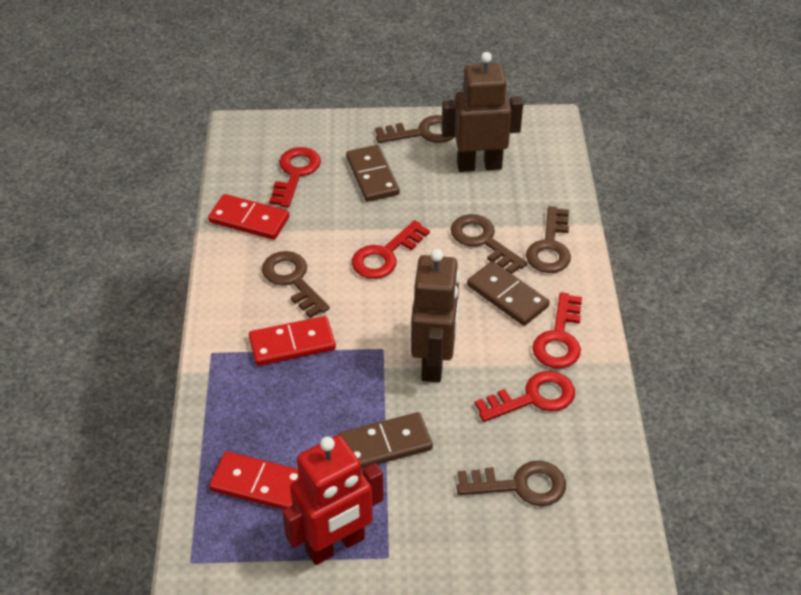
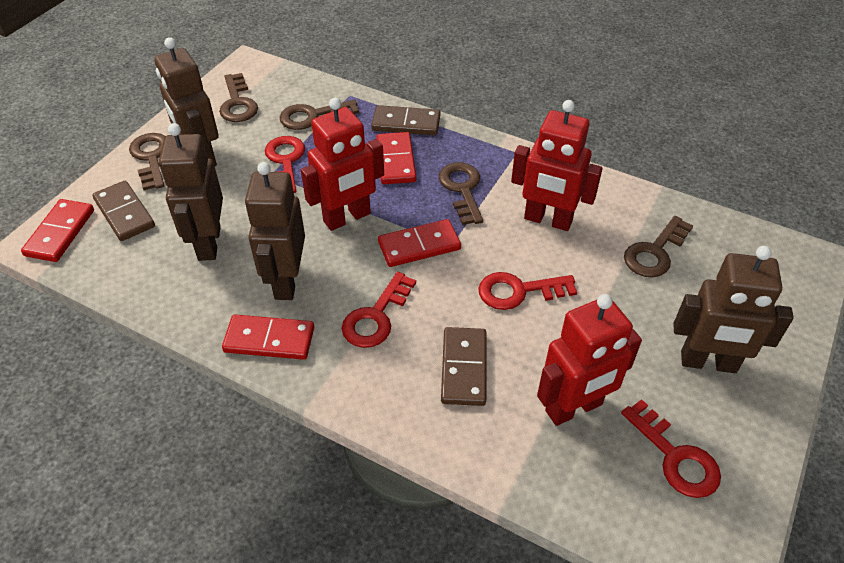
brown robot: [411,249,460,383] [441,52,523,172] = 2 -> [154,37,219,166] [159,123,223,261] [245,162,305,300] [673,246,794,373] = 4
red domino: [208,194,289,240] [209,451,299,510] [249,316,336,366] = 3 -> [21,199,94,262] [222,315,314,360] [376,132,416,184] [378,219,461,267] = 4
red robot: [282,435,384,565] = 1 -> [301,98,384,231] [511,100,603,231] [537,294,642,426] = 3

